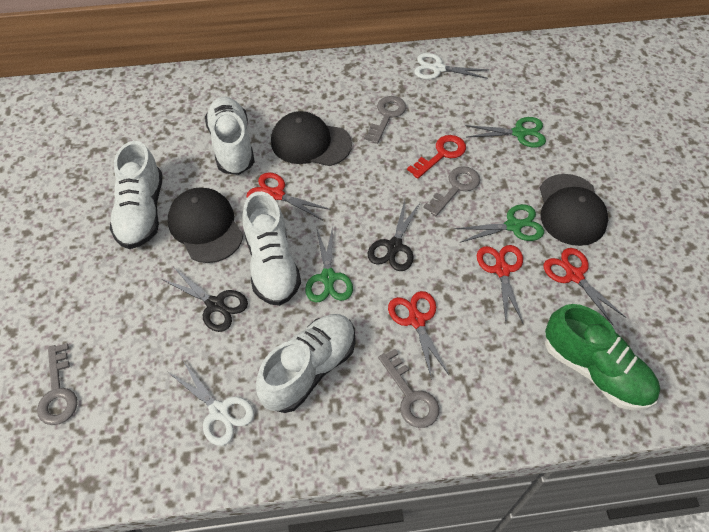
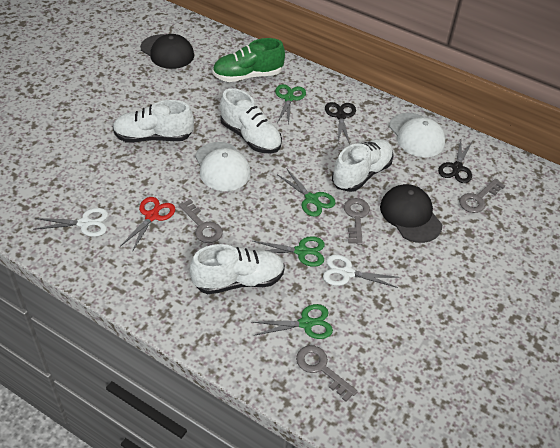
black cap: [168,188,243,263] [271,111,352,166] [540,174,608,246] = 3 -> [140,34,194,69] [380,184,442,243] = 2
green scissors: [305,226,353,302] [454,204,544,243] [465,117,546,148] = 3 -> [251,304,333,339] [253,236,325,267] [275,84,306,125] [278,169,335,217] = 4
red key: [407,135,466,179] = 1 -> none = 0
red scissors: [247,172,331,220] [388,291,449,380] [477,245,524,324] [544,248,626,325] = 4 -> [120,197,175,252] = 1
white cap: none = 0 -> [195,142,251,191] [389,113,446,157] = 2

